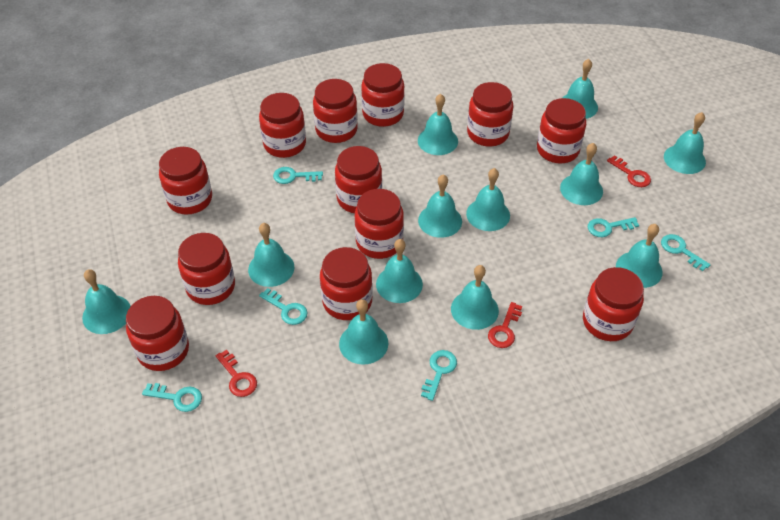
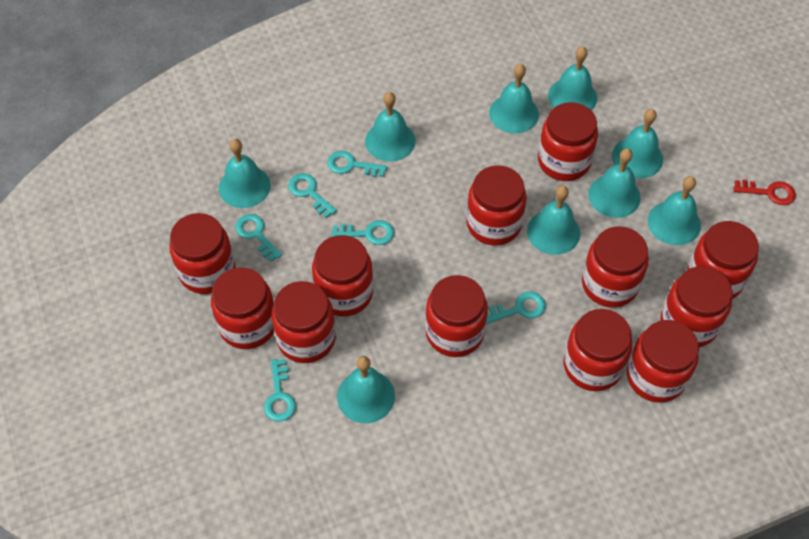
red key: [216,350,257,397] [488,302,522,348] [607,155,651,187] = 3 -> [734,179,796,205] = 1
turquoise bell: [82,269,131,334] [248,223,294,287] [339,299,389,365] [376,239,423,303] [418,94,458,155] [418,174,462,238] [451,265,499,330] [466,168,510,231] [560,143,603,205] [562,59,598,119] [616,224,663,288] [664,112,706,174] = 12 -> [219,139,271,208] [337,356,395,423] [365,92,416,162] [489,64,539,134] [527,186,580,255] [548,46,597,110] [588,148,641,218] [612,109,663,178] [648,176,701,245] = 9

